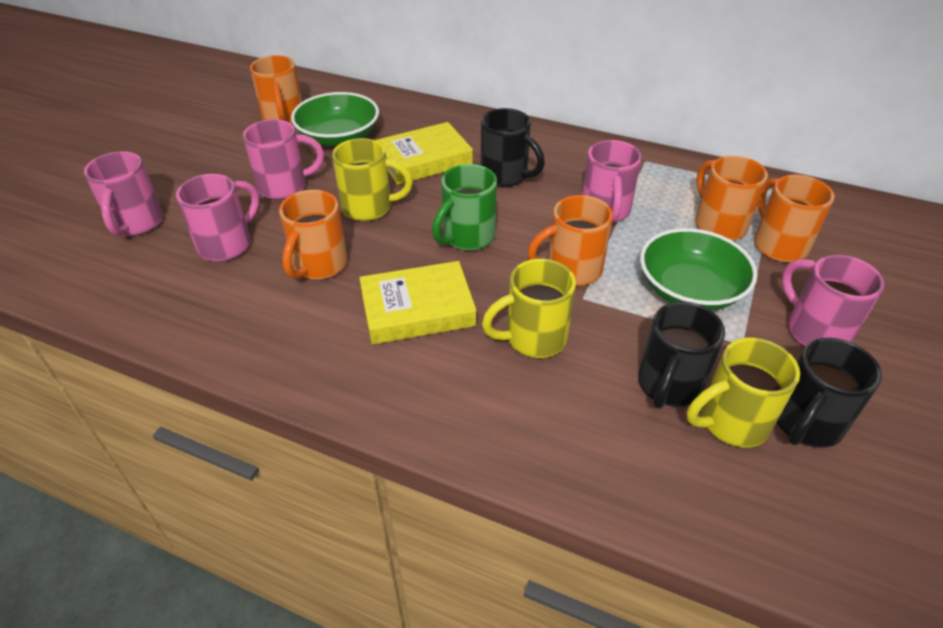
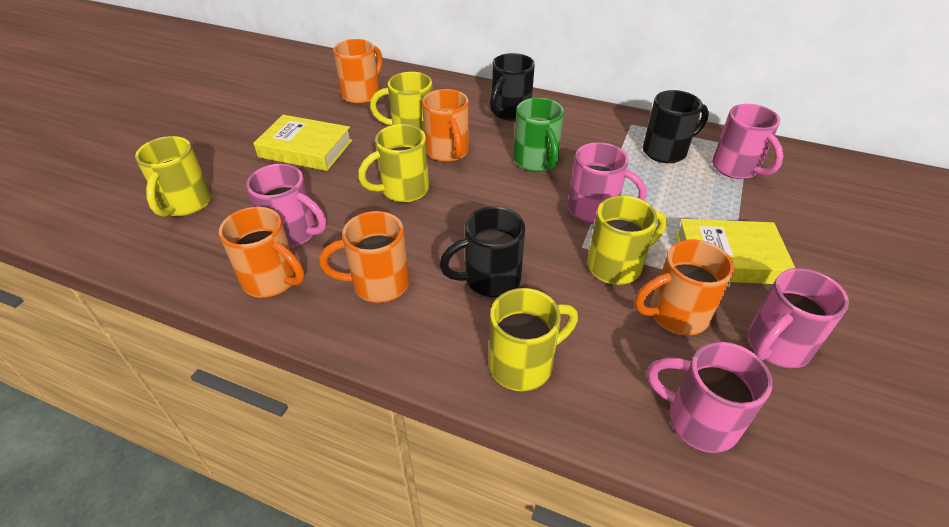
green bowl: [291,92,379,147] [640,228,757,311] = 2 -> none = 0
yellow mug: [332,138,413,221] [482,259,576,358] [687,337,800,448] = 3 -> [135,136,212,217] [358,124,429,203] [370,72,433,132] [489,288,578,391] [587,195,667,285] = 5

